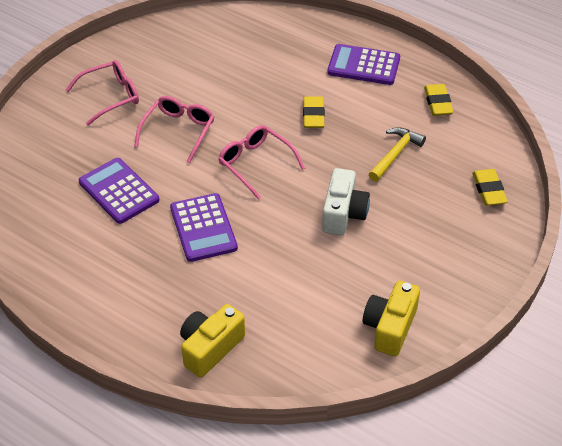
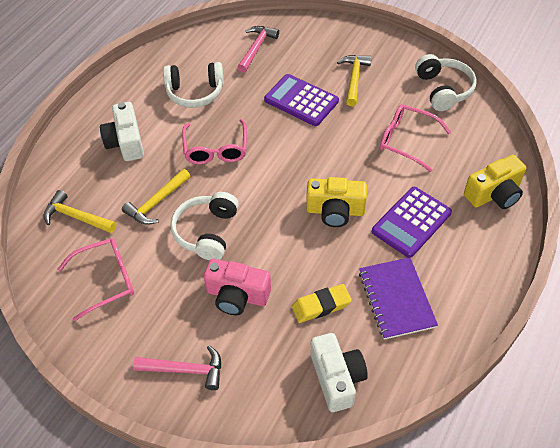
pink camera: none = 0 -> [204,259,271,315] = 1
pink hammer: none = 0 -> [133,345,221,390] [237,26,279,73] = 2
purple calculator: [79,158,159,224] [170,193,238,262] [327,44,400,85] = 3 -> [264,74,339,126] [372,187,452,258] = 2
purple notebook: none = 0 -> [359,257,438,340] = 1
white camera: [322,168,370,235] = 1 -> [100,102,144,161] [311,333,368,412] = 2
white headphones: none = 0 -> [163,62,224,108] [171,192,239,260] [415,54,477,111] = 3
yellow eraser: [303,97,325,128] [424,84,453,116] [472,169,508,206] = 3 -> [292,284,352,323] = 1
yellow hammer: [369,127,426,182] = 1 -> [43,190,116,233] [122,169,191,225] [337,55,372,106] = 3

